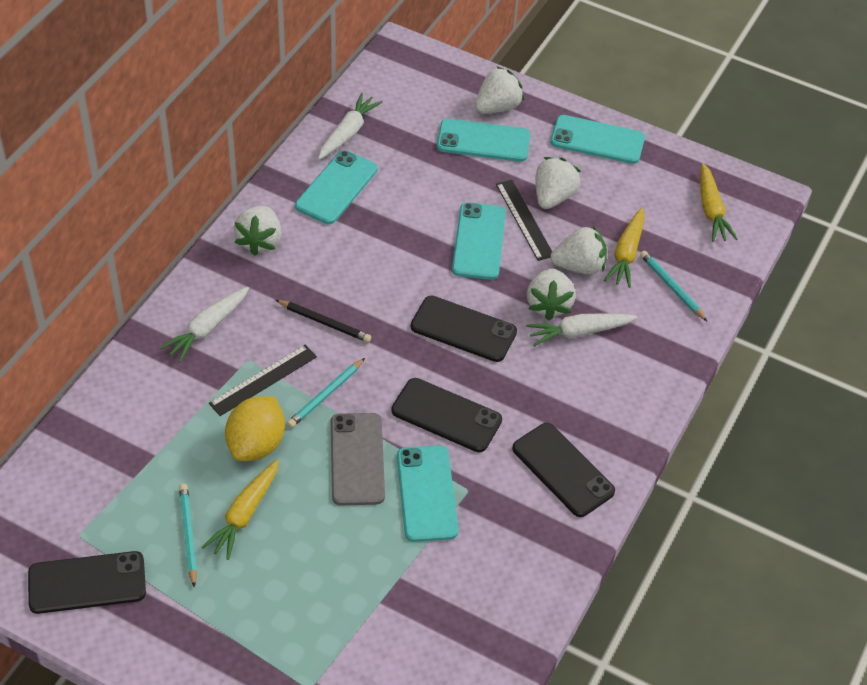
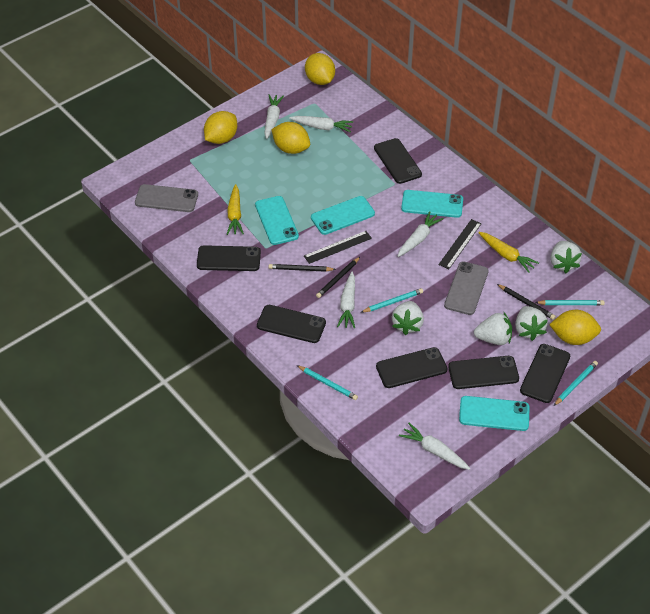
black pencil: [276,300,371,342] = 1 -> [268,264,336,272] [316,257,360,298] [497,284,556,320] = 3
black phone: [28,551,146,614] [391,378,502,452] [411,296,517,362] [512,423,615,517] = 4 -> [197,245,261,271] [257,305,326,343] [374,138,422,184] [376,347,447,388] [448,356,519,389] [520,344,570,403] = 6
grey phone: [331,413,385,505] = 1 -> [135,184,198,212] [444,261,489,315] = 2
turquoise pencil: [179,484,197,588] [287,358,365,428] [640,251,708,322] = 3 -> [297,365,358,400] [362,288,423,312] [535,300,605,305] [554,361,598,406] = 4
turquoise phone: [295,150,377,224] [397,445,459,542] [437,119,531,162] [452,203,506,280] [550,115,645,164] = 5 -> [255,196,299,245] [311,196,375,235] [401,190,463,218] [459,396,530,431] = 4
white carrot: [160,287,249,362] [318,93,383,160] [526,313,638,347] = 3 -> [264,94,284,139] [289,116,353,132] [337,272,355,328] [398,211,444,257] [399,423,471,470] = 5
white strawberry: [234,206,281,256] [475,66,524,114] [527,268,576,321] [536,157,580,209] [550,226,607,275] = 5 -> [392,301,424,335] [474,313,512,345] [515,306,548,341] [551,241,582,273] = 4
yellow carrot: [202,460,279,560] [604,207,645,288] [701,163,738,242] = 3 -> [227,184,244,235] [478,232,539,273] = 2
yellow lemon: [225,396,285,461] = 1 -> [204,111,237,144] [271,122,310,154] [305,53,335,85] [549,310,601,345] = 4

